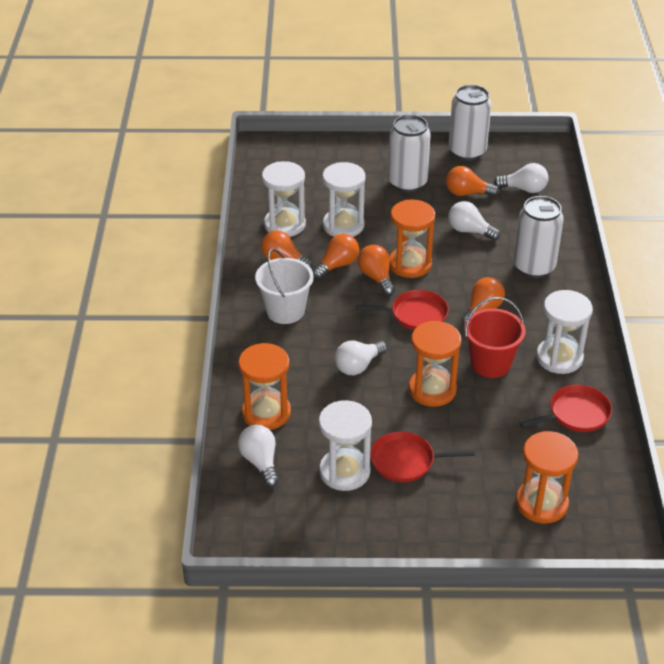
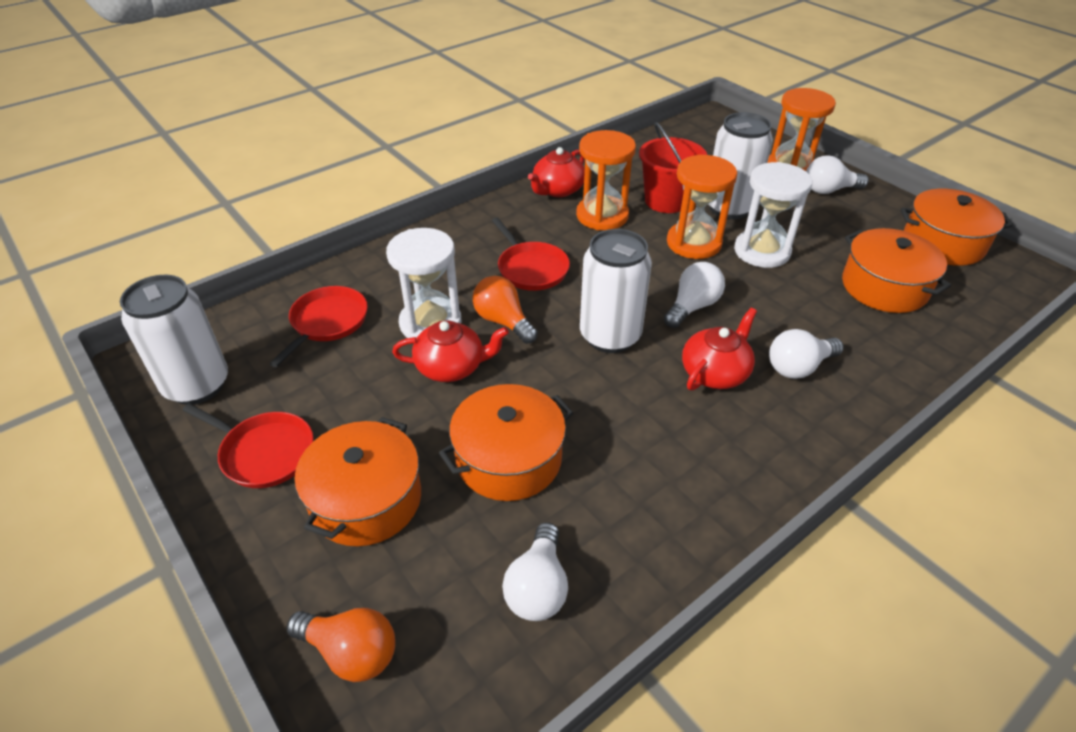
orange hourglass: [238,343,291,430] [389,199,435,278] [409,321,461,407] [516,431,578,523] = 4 -> [576,130,636,230] [667,154,737,259] [768,88,836,171] = 3
orange light bulb: [261,230,313,269] [312,234,359,279] [358,245,395,296] [446,166,499,197] [461,277,505,326] = 5 -> [287,608,395,682] [473,276,538,344] = 2
orange pot: none = 0 -> [294,417,421,546] [439,384,573,501] [842,228,951,313] [900,189,1013,266] = 4
red teapot: none = 0 -> [392,320,509,382] [528,147,585,197] [682,308,757,390] = 3
white bucket: [255,248,314,324] = 1 -> none = 0
white hourglass: [262,161,306,237] [319,400,372,491] [322,162,365,237] [536,290,593,374] = 4 -> [386,228,461,338] [734,162,812,268] = 2

